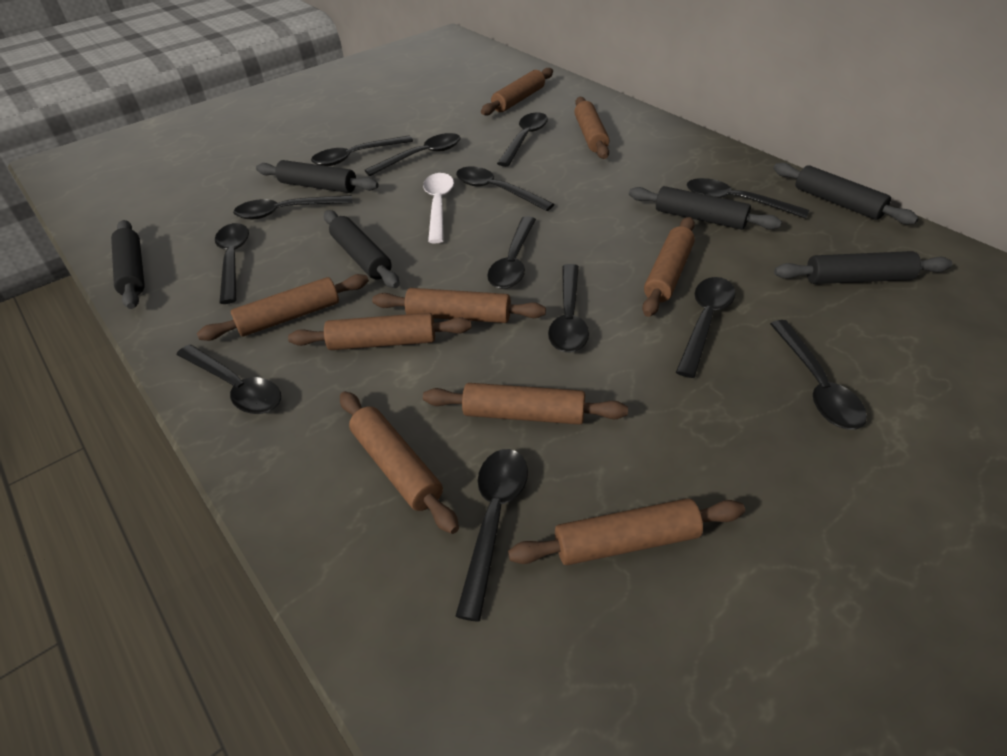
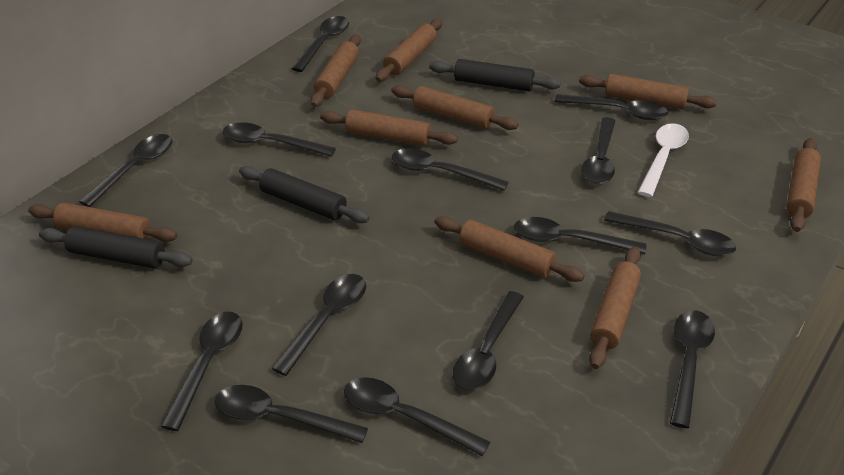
black rolling pin: [111,220,145,309] [256,160,379,193] [324,210,400,288] [629,186,782,230] [774,163,919,225] [774,251,953,284] = 6 -> [39,226,193,268] [239,166,370,223] [429,59,561,91] = 3
black spoon: [177,344,281,414] [215,223,249,304] [233,195,353,219] [311,135,413,166] [364,133,461,176] [455,449,528,622] [456,166,554,211] [487,216,536,289] [497,112,548,167] [548,264,589,353] [676,277,736,378] [687,178,809,219] [770,320,867,430] = 13 -> [79,134,172,207] [161,312,243,431] [215,385,368,443] [222,122,336,157] [272,274,366,376] [291,16,349,72] [344,377,490,456] [392,148,509,191] [453,291,524,390] [514,217,646,254] [554,94,668,120] [581,117,615,184] [604,211,736,256] [670,310,715,428] = 14

